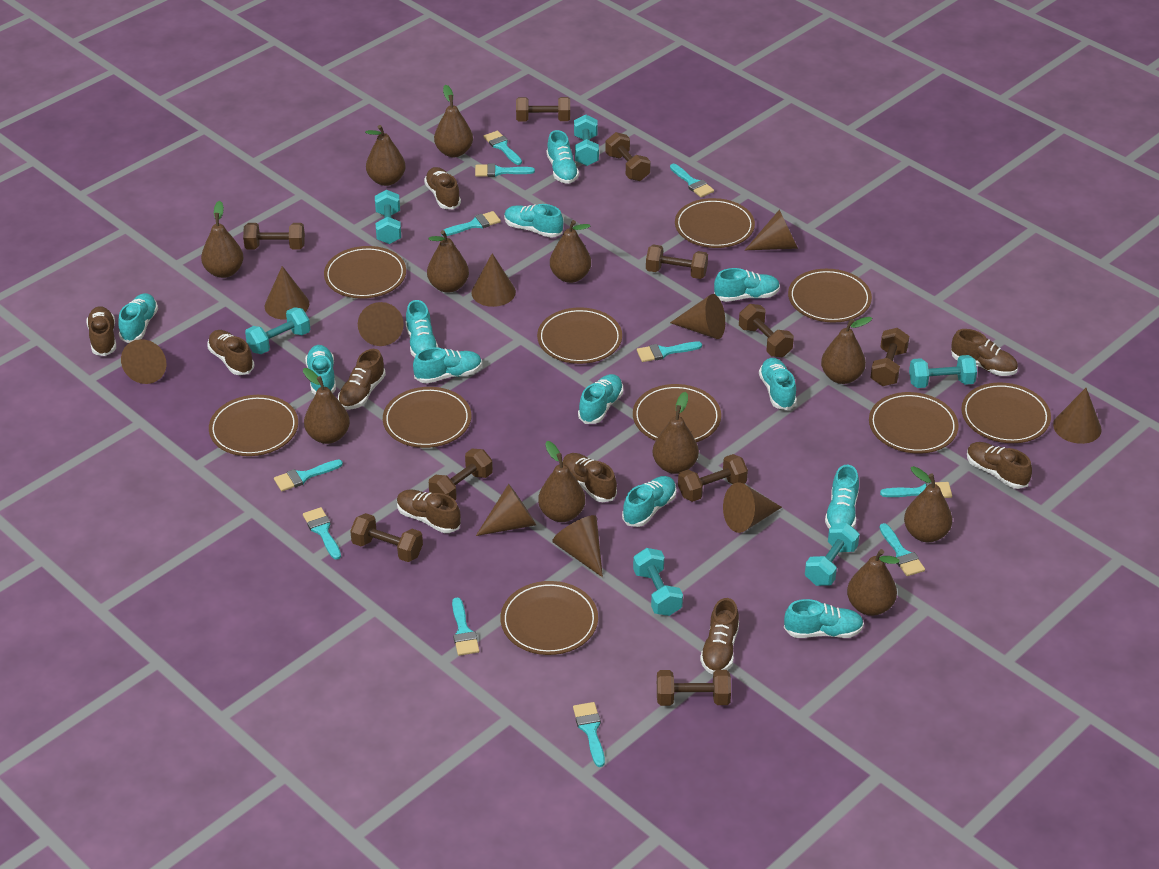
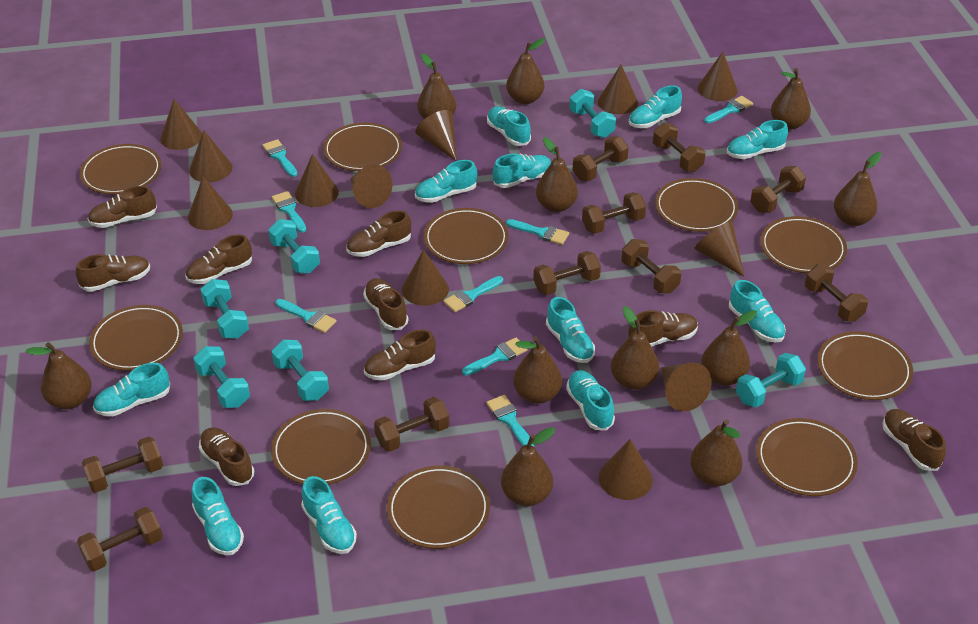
brown cone: [121,339,166,384] [265,266,309,320] [358,302,404,346] [471,253,516,307] [476,484,536,536] [552,515,603,577] [670,294,725,339] [723,483,782,533] [745,210,798,250] [1053,388,1102,444] = 10 -> [160,99,202,150] [188,177,233,230] [189,131,232,182] [295,154,339,207] [351,164,392,208] [402,250,449,306] [415,110,457,161] [598,65,638,114] [599,439,653,500] [661,362,712,411] [695,221,744,277] [698,52,738,101] = 12
turquoise brush: [274,460,343,491] [303,507,341,560] [441,211,501,236] [452,597,479,656] [475,164,535,177] [484,131,522,165] [573,702,605,767] [637,342,702,362] [670,164,714,197] [880,482,952,498] [880,523,925,576] = 11 -> [262,139,298,177] [272,191,306,233] [275,299,337,333] [443,276,503,312] [462,337,528,376] [486,395,534,447] [506,219,569,245] [704,96,753,123] = 8
turquoise shoe: [118,293,158,343] [305,345,336,394] [406,300,438,358] [413,347,482,384] [504,204,564,238] [546,130,579,184] [578,374,623,424] [622,476,677,527] [714,268,780,302] [759,358,797,410] [784,599,864,638] [825,465,859,529] = 12 -> [93,363,170,417] [192,477,244,555] [301,476,357,554] [415,160,477,203] [487,106,531,146] [493,153,551,188] [546,297,595,363] [566,370,615,431] [629,86,682,128] [727,120,788,159] [729,280,786,342] = 11

